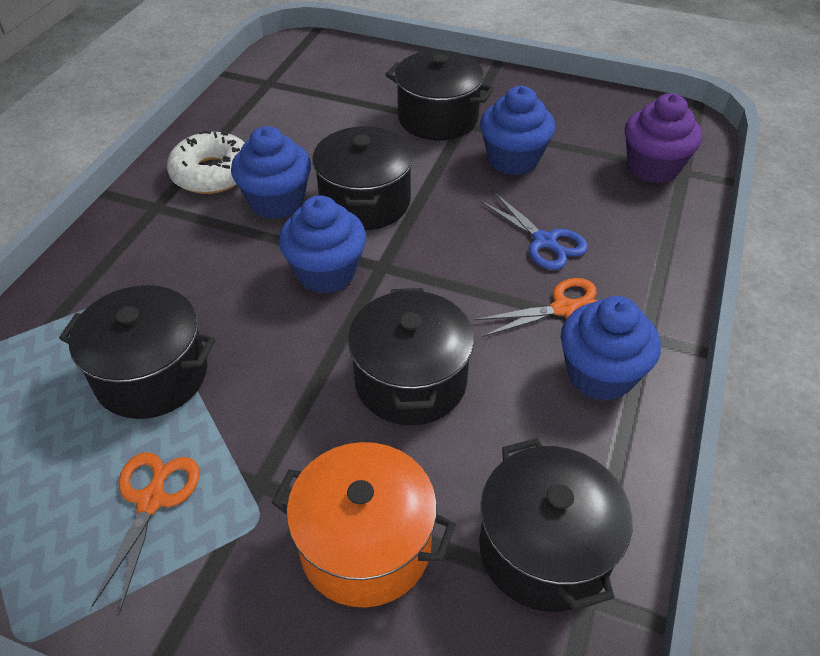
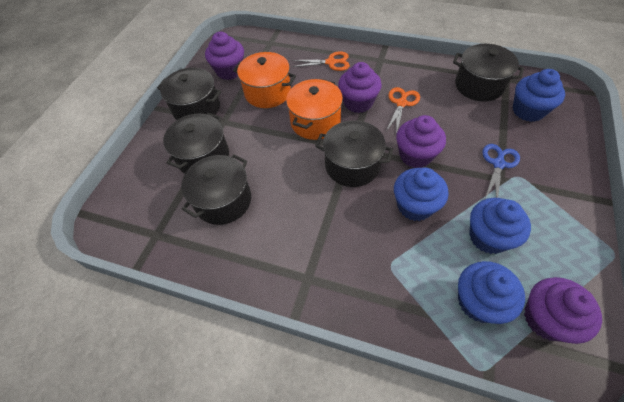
orange pot: [271,442,456,607] = 1 -> [233,52,296,108] [286,79,343,140] = 2
purple cupcake: [625,93,702,183] = 1 -> [205,32,244,80] [338,62,382,113] [396,115,446,168] [524,277,602,344] = 4
white donut: [167,130,245,194] = 1 -> none = 0

